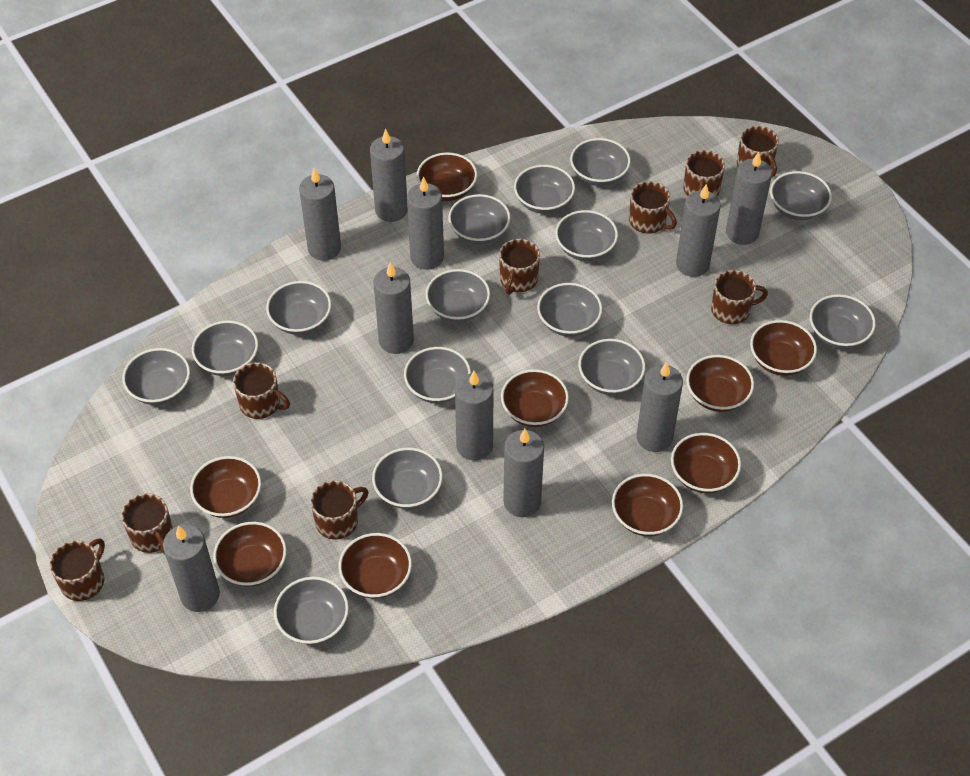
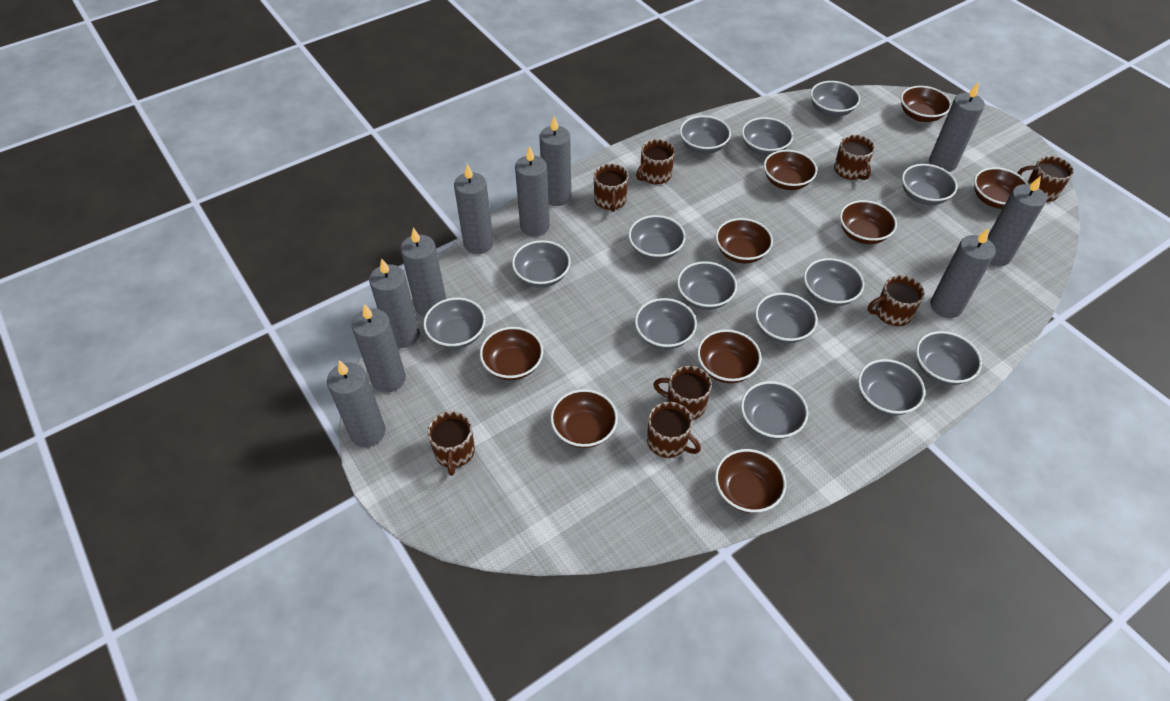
brown mug: [49,538,105,601] [121,493,173,554] [233,362,290,419] [311,480,369,540] [499,239,540,295] [629,181,677,234] [683,150,725,196] [711,270,768,324] [737,126,779,177] = 9 -> [427,411,475,476] [594,164,628,212] [636,139,675,185] [647,402,701,458] [653,366,712,420] [834,135,875,180] [868,275,924,326] [1017,156,1074,202] = 8
grey bowl: [122,348,190,405] [192,321,258,376] [266,281,331,335] [274,577,349,645] [372,448,443,509] [404,347,471,403] [426,269,490,322] [448,194,510,245] [514,165,575,214] [537,283,602,337] [555,210,618,261] [570,138,631,186] [579,339,645,395] [770,171,832,220] [810,294,876,349] = 15 -> [423,298,486,349] [512,240,571,287] [628,215,686,260] [635,298,697,350] [677,261,737,310] [680,115,731,154] [741,381,808,439] [742,117,793,156] [755,293,818,344] [804,258,864,306] [810,81,860,117] [858,359,925,416] [902,164,958,205] [916,331,982,385] = 14

